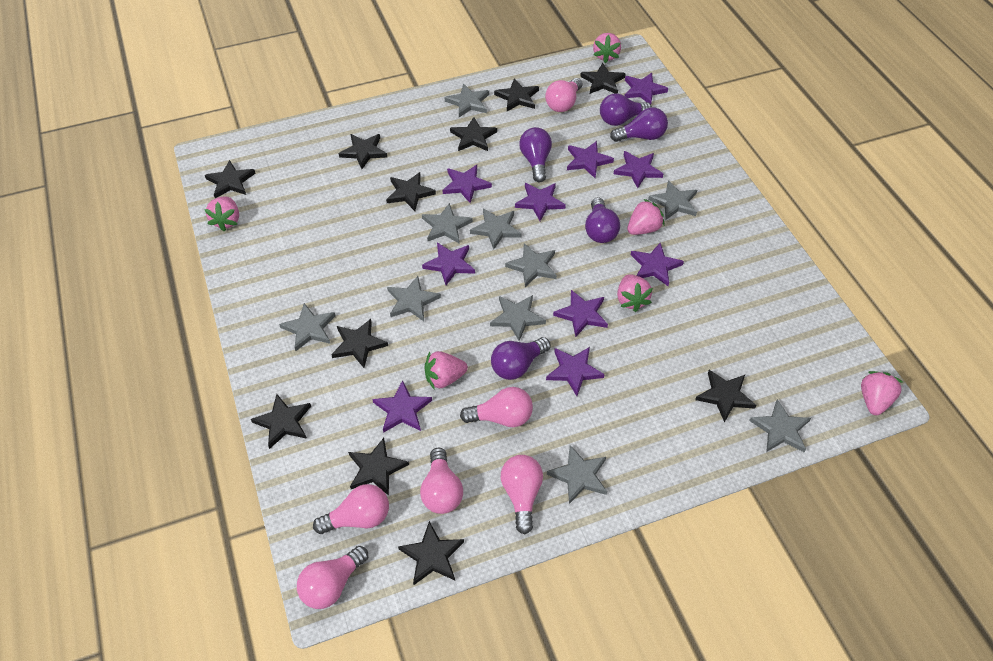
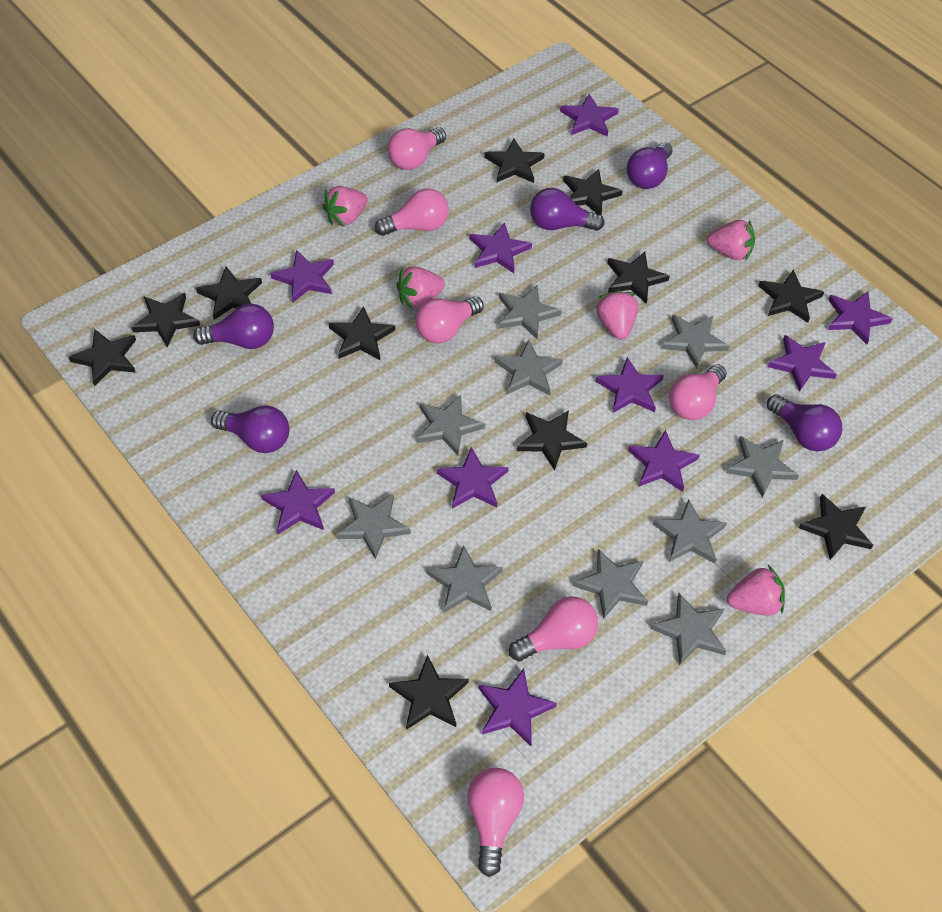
pink strawberry: [204,196,239,231] [424,351,468,390] [593,33,621,63] [617,274,653,312] [627,199,665,235] [861,371,904,415] = 6 -> [322,186,368,227] [396,267,445,309] [596,290,638,340] [707,220,755,261] [727,565,785,616] = 5

